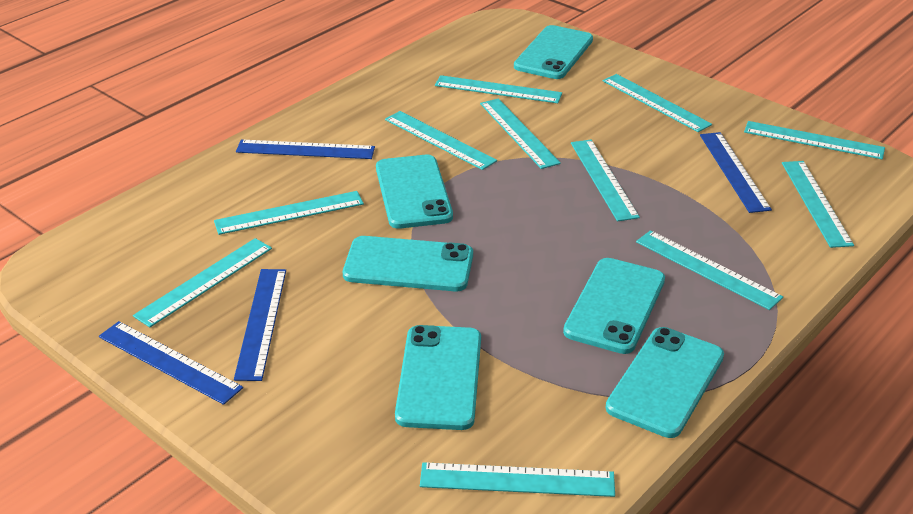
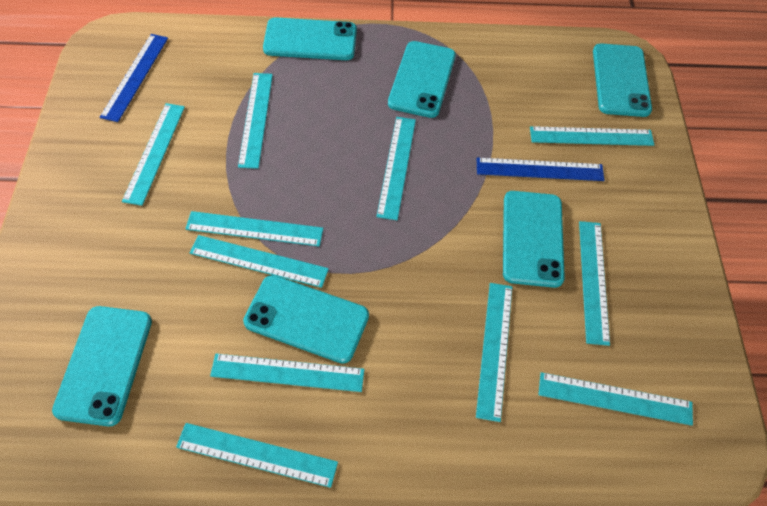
blue ruler: [99,321,243,405] [234,269,286,381] [236,140,375,159] [700,132,772,213] = 4 -> [99,34,168,122] [477,158,605,181] = 2

